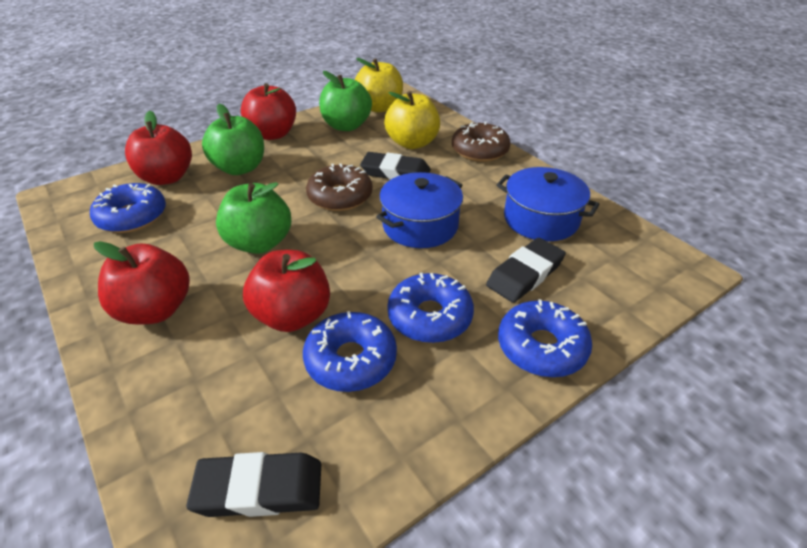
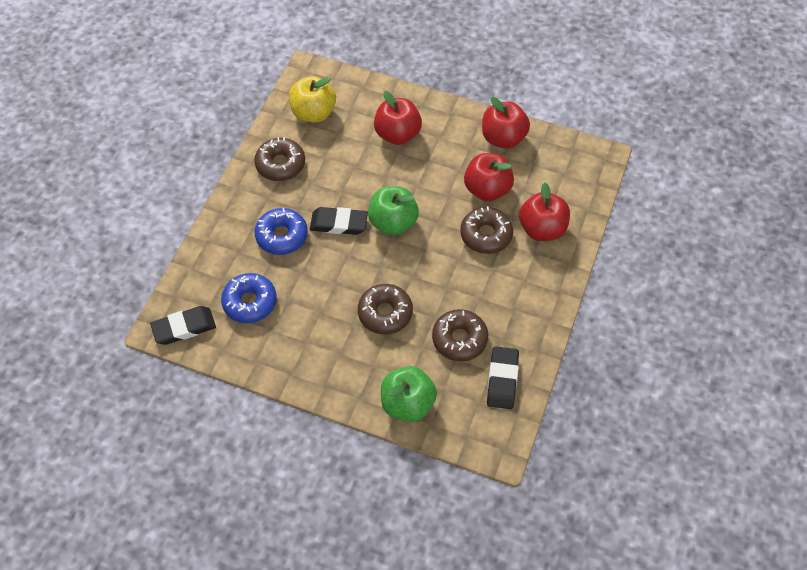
blue donut: [90,183,166,233] [303,311,397,392] [387,273,474,343] [498,299,592,377] = 4 -> [221,273,277,323] [255,208,308,255] = 2
blue pot: [376,172,463,248] [496,167,600,241] = 2 -> none = 0
brown donut: [306,164,373,211] [452,122,511,162] = 2 -> [254,137,305,181] [358,284,413,334] [432,309,488,361] [460,206,513,254] = 4
green apple: [202,104,264,175] [216,182,291,254] [319,71,372,131] = 3 -> [368,186,419,235] [381,366,437,422] = 2
yellow apple: [355,58,403,112] [384,91,440,149] = 2 -> [289,76,336,122] = 1

